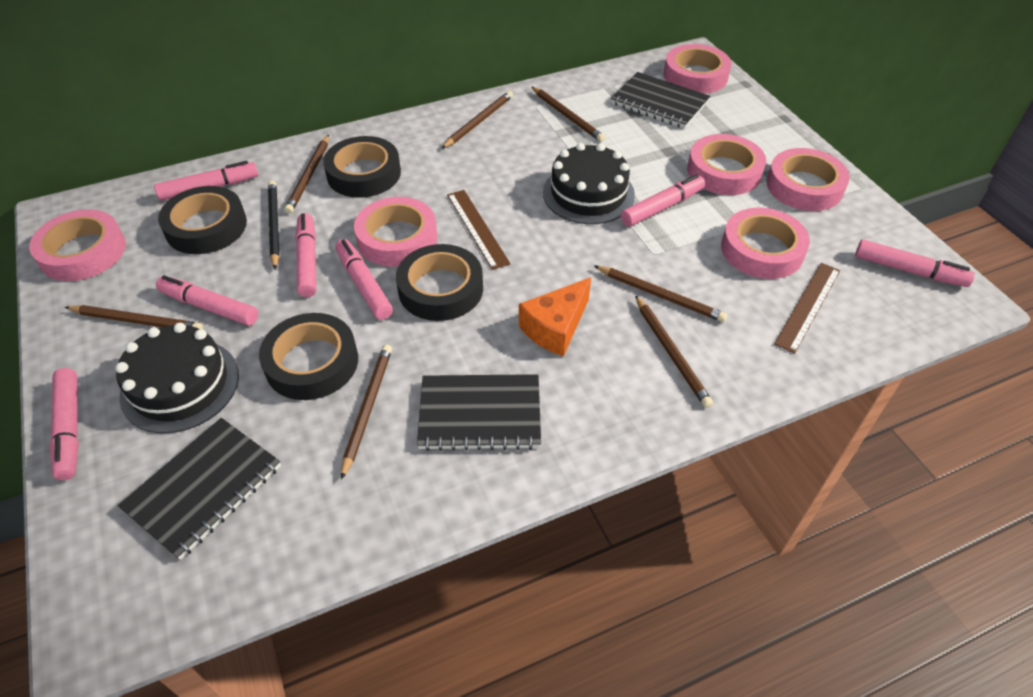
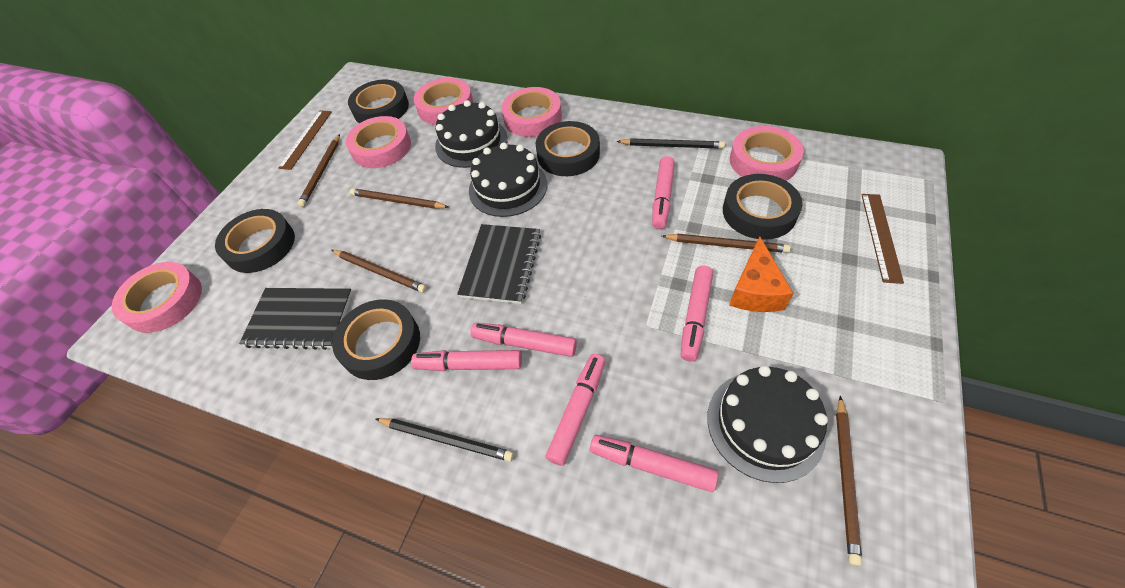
black cake: [115,323,239,434] [543,143,635,224] = 2 -> [435,100,508,168] [469,142,547,217] [707,366,828,483] = 3
black notebook: [118,418,281,560] [417,374,541,451] [611,72,710,129] = 3 -> [239,288,353,350] [457,224,541,304] = 2
black pencil: [268,181,279,269] = 1 -> [376,418,514,462] [617,138,725,149] = 2
black tape: [158,186,247,254] [259,313,358,400] [323,136,401,198] [396,244,483,321] = 4 -> [215,209,295,273] [332,299,420,380] [348,80,409,123] [536,121,600,176] [723,174,803,240] = 5
brown pencil: [65,305,203,329] [284,135,329,213] [341,345,392,480] [441,91,513,149] [531,86,605,142] [594,266,727,322] [635,295,713,408] = 7 -> [298,134,340,207] [331,250,427,293] [350,188,448,209] [662,234,791,253] [836,396,862,566] = 5
pink marker: [49,368,79,480] [154,161,259,201] [156,275,258,326] [295,213,316,297] [335,239,393,320] [621,174,705,227] [855,239,975,287] = 7 -> [411,350,522,371] [470,323,577,357] [545,354,605,466] [590,435,718,492] [652,156,675,229] [681,265,713,362] = 6
pink tape: [29,209,126,281] [354,197,437,267] [664,44,732,94] [687,134,766,195] [721,208,810,279] [766,148,850,211] = 6 -> [112,262,202,333] [346,116,411,168] [414,78,474,125] [501,87,562,137] [730,126,804,181] = 5

